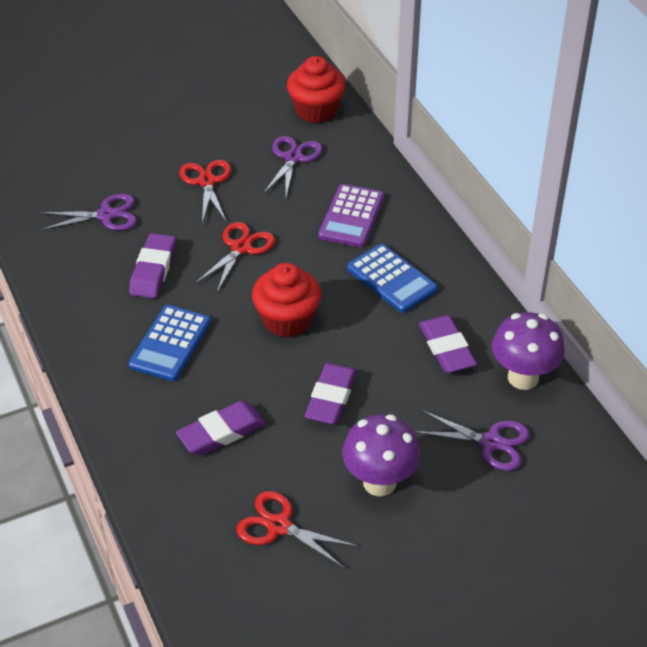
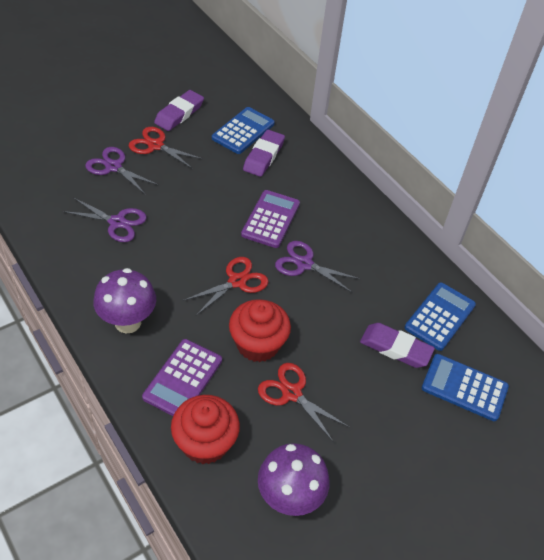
blue calculator: [128,305,211,381] [347,244,438,313] = 2 -> [212,107,275,154] [405,282,476,351] [422,354,509,421] = 3
purple calculator: [318,184,384,247] = 1 -> [142,339,222,416] [241,190,300,248] = 2
purple eraser: [129,233,176,298] [176,401,266,456] [305,363,357,424] [419,315,477,373] = 4 -> [154,90,204,131] [243,130,285,177] [360,323,435,368] = 3

